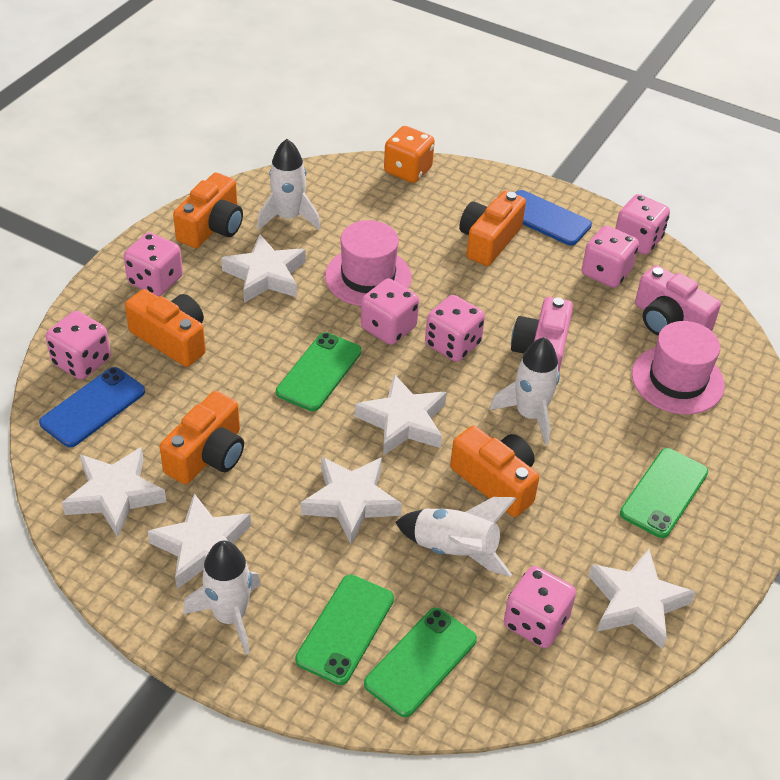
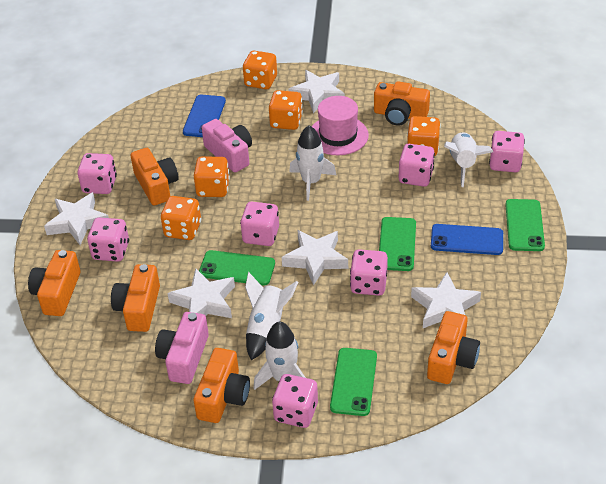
orange camera: [125,289,206,367] [160,391,244,484] [173,172,243,248] [450,426,539,517] [459,191,526,266] = 5 -> [28,250,80,316] [111,264,160,332] [131,148,178,206] [193,348,250,423] [374,81,430,126] [427,311,480,384] = 6
orange dice: [384,126,435,183] = 1 -> [161,196,201,240] [194,156,230,197] [243,51,277,89] [269,90,303,130] [407,116,441,156] = 5
pink hat: [325,220,412,306] [632,321,725,414] = 2 -> [311,96,369,155] = 1
white star: [62,447,167,537] [148,493,251,589] [221,234,306,303] [301,457,402,544] [355,374,447,456] [589,549,695,649] = 6 -> [44,192,109,245] [168,268,235,318] [282,230,348,285] [289,70,345,113] [411,272,481,331] = 5

